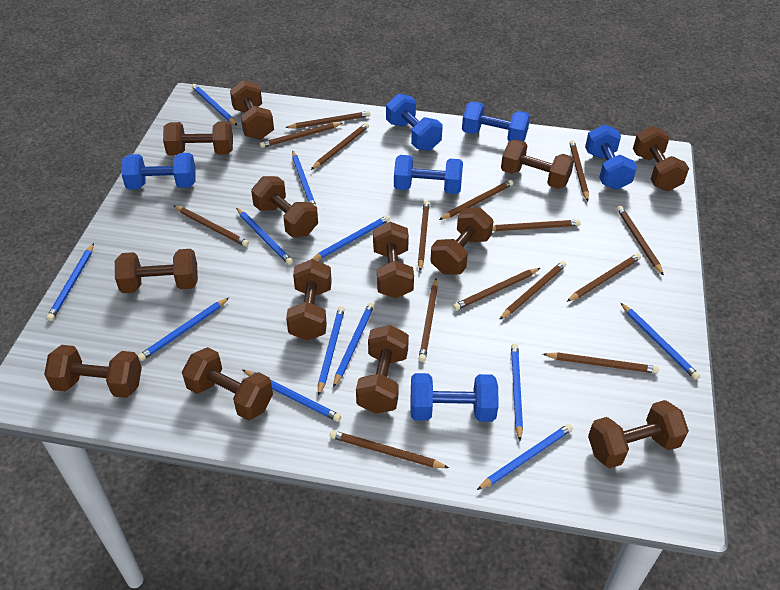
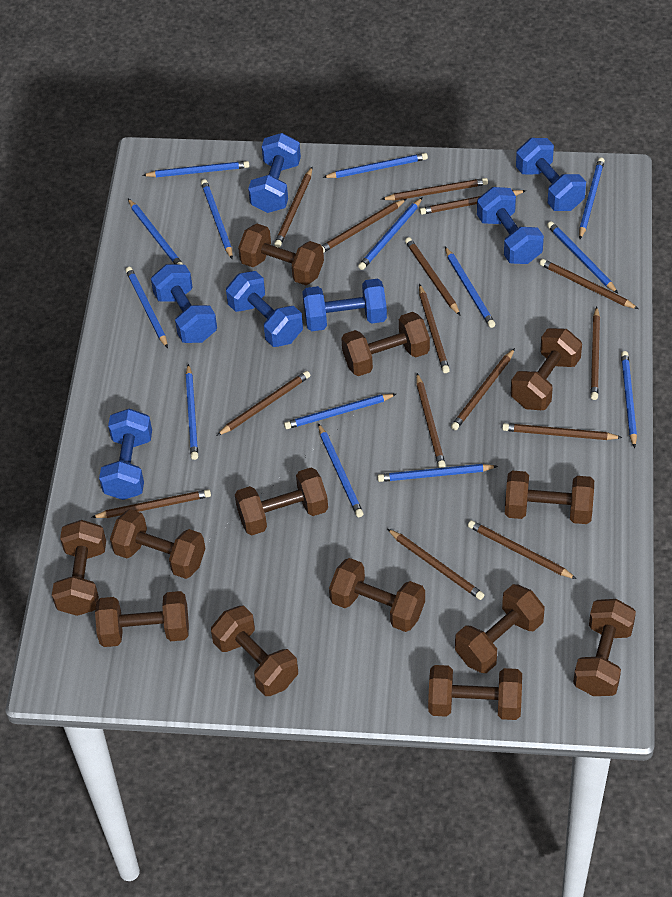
blue dumbbell: [121,153,195,189] [386,93,443,151] [394,155,463,194] [410,373,498,422] [462,101,530,142] [585,124,637,190] = 6 -> [99,409,152,500] [151,264,217,343] [226,271,303,347] [248,133,301,213] [302,279,387,331] [477,187,544,264] [516,138,586,211] = 7
blue pencil: [47,243,94,321] [138,298,229,361] [192,84,237,125] [236,208,293,265] [243,370,341,422] [292,150,317,207] [312,215,390,260] [318,306,345,396] [333,302,374,388] [477,424,573,490] [511,343,523,441] [621,303,700,380] = 12 -> [125,267,168,348] [128,199,184,265] [142,161,249,177] [185,364,198,460] [201,179,233,259] [284,394,396,429] [318,423,364,517] [322,153,428,178] [358,197,423,270] [377,464,498,482] [445,247,496,328] [547,221,618,293] [579,158,605,239] [621,351,637,448] = 14

